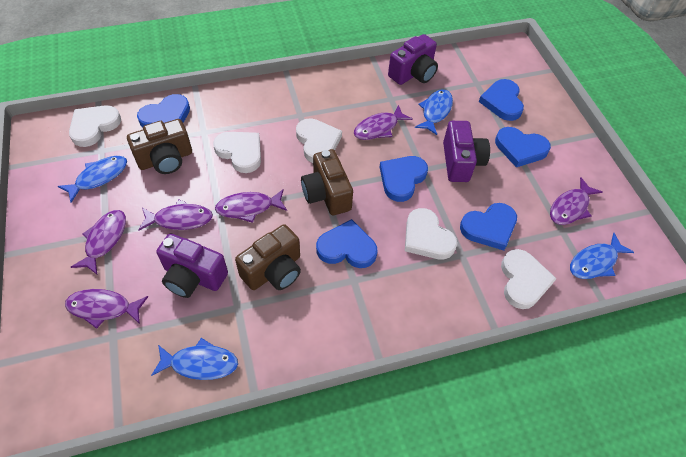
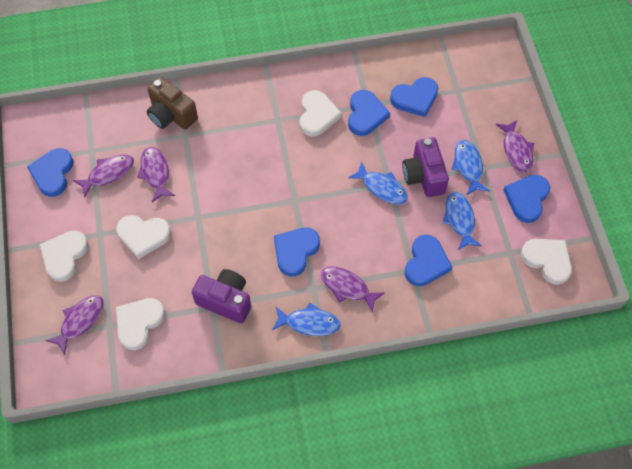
brown camera: [127,119,192,174] [235,224,301,290] [301,149,353,215] = 3 -> [147,77,198,130] = 1
purple camera: [156,233,228,298] [388,34,438,85] [443,121,490,182] = 3 -> [192,269,251,324] [402,137,449,197] = 2
purple fish: [65,289,148,329] [71,210,126,274] [138,200,213,230] [215,189,287,223] [354,105,413,140] [550,177,602,225] = 6 -> [45,295,104,355] [73,154,134,198] [137,147,175,202] [321,266,385,313] [496,120,534,172] = 5

